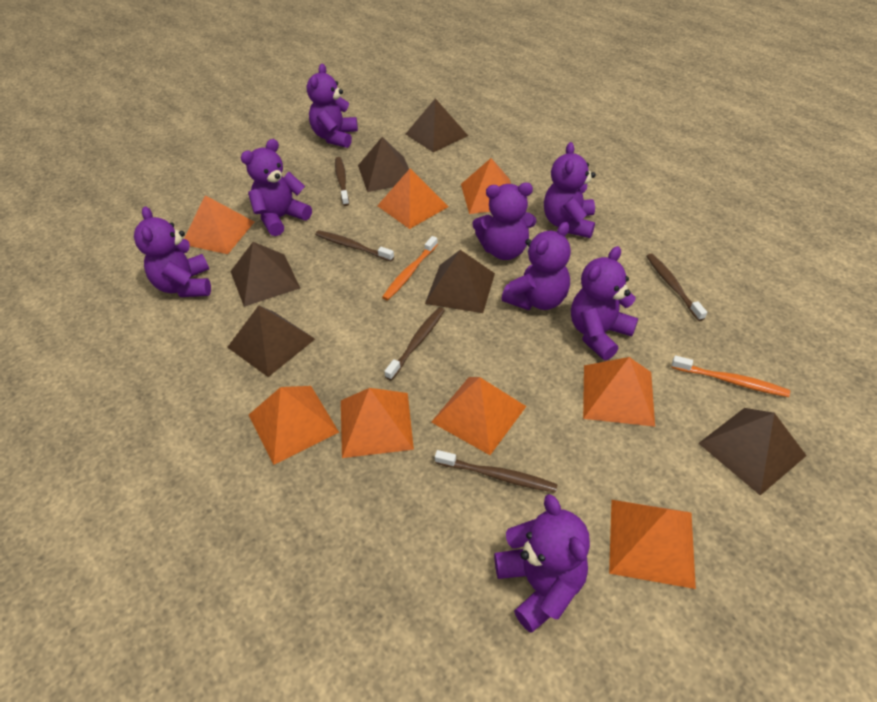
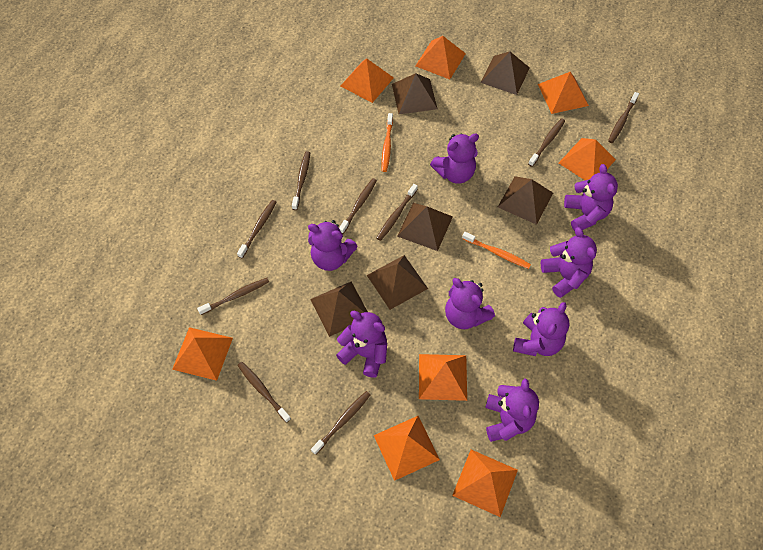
brown toothbrush: [315,230,394,261] [335,157,349,206] [384,307,445,381] [435,450,558,493] [646,254,707,321] = 5 -> [197,278,269,315] [237,200,276,258] [237,362,291,423] [292,151,310,210] [311,391,370,455] [339,178,377,234] [377,184,418,241] [528,119,565,167] [608,92,639,143] = 9

